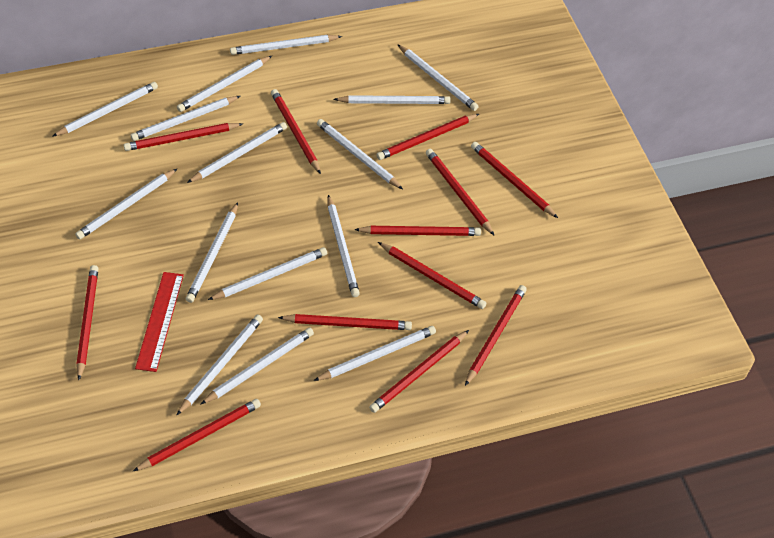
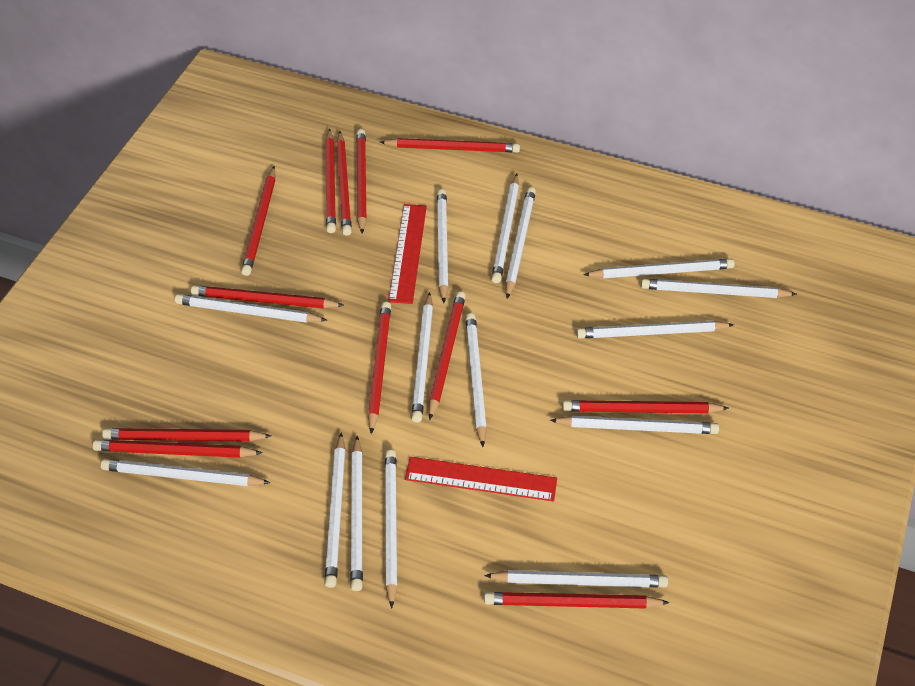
red ruler: [135,272,184,372] = 1 -> [388,204,427,304] [405,457,557,502] = 2

